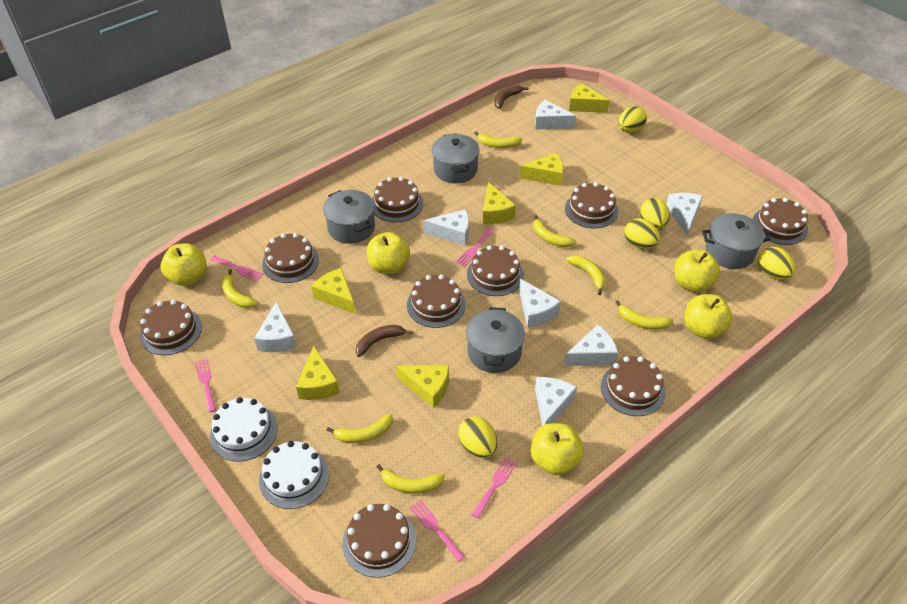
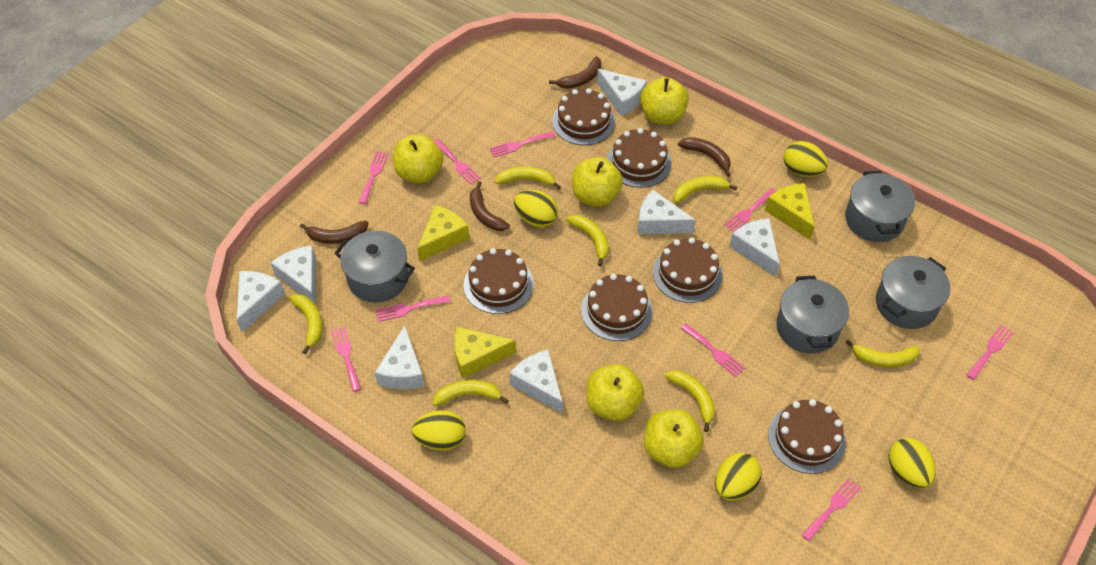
brown banana: [356,325,413,357] [495,85,529,109] = 2 -> [300,221,368,244] [470,181,510,231] [549,57,601,89] [678,137,731,177] = 4
brown cake: [140,300,202,355] [262,233,319,283] [342,504,416,578] [372,177,423,222] [407,274,466,328] [467,245,524,296] [565,182,618,228] [601,356,666,416] [753,198,808,245] = 9 -> [463,248,534,314] [552,88,615,145] [581,274,653,341] [607,128,672,188] [653,237,723,303] [768,399,846,474] = 6
pink fork: [195,359,216,413] [210,256,263,282] [410,500,465,562] [456,229,495,267] [471,457,517,519] = 5 -> [331,327,361,392] [358,151,389,204] [376,295,451,322] [434,139,481,185] [490,131,556,157] [681,323,745,377] [724,188,776,232] [802,478,861,541] [967,325,1014,380] = 9
white cake: [210,397,278,462] [259,441,329,509] = 2 -> none = 0
yellow cheese: [296,346,340,400] [311,268,355,314] [396,365,449,408] [483,182,516,224] [520,153,563,186] [569,83,610,113] = 6 -> [417,205,469,262] [454,327,516,378] [765,183,815,240] = 3

